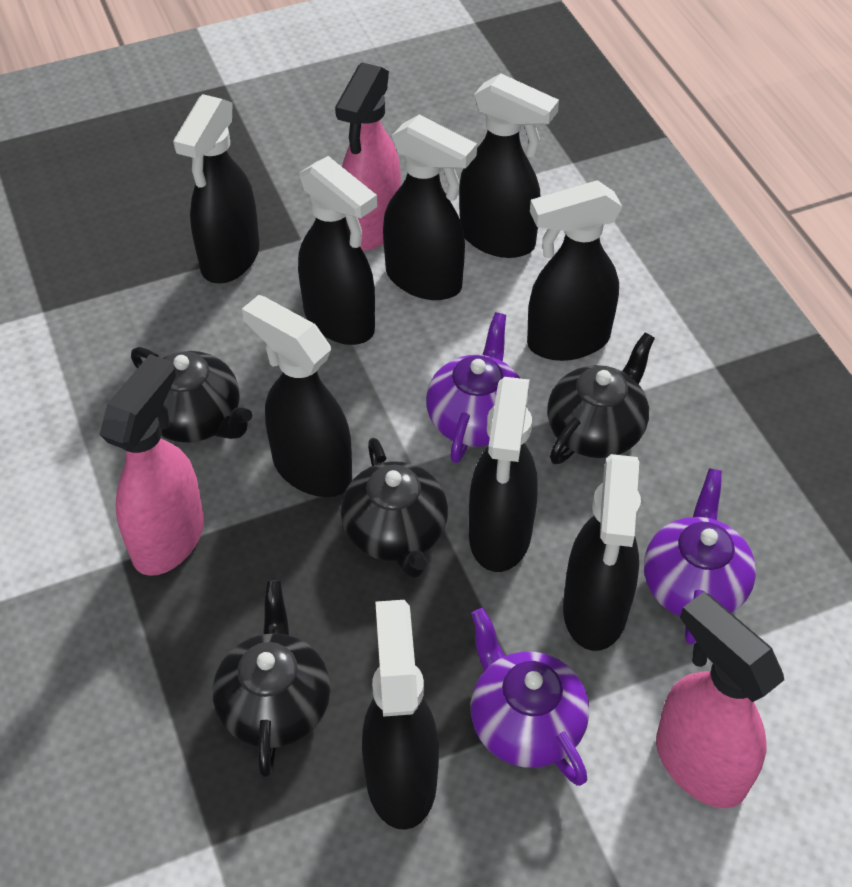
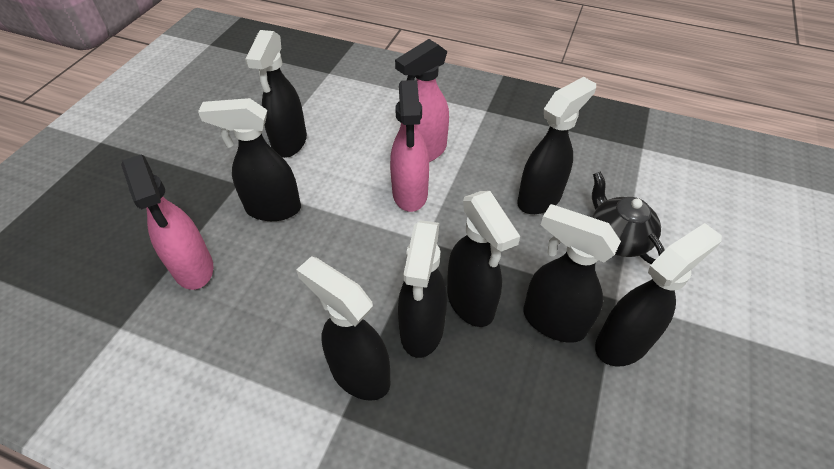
black spray bottle: [173,94,260,283] [242,295,352,497] [298,156,377,345] [362,600,439,830] [383,115,477,300] [459,74,559,258] [469,377,538,572] [527,180,622,361] [563,454,641,651] = 9 -> [198,98,301,221] [245,30,307,158] [296,256,390,401] [398,220,447,358] [447,191,520,327] [517,77,596,214] [523,204,621,343] [595,223,722,367] = 8
black teapot: [131,347,252,443] [212,580,331,777] [341,438,448,578] [547,332,655,464] = 4 -> [592,172,665,264] = 1
purple teapot: [426,312,520,463] [471,608,589,786] [644,469,756,645] = 3 -> none = 0

